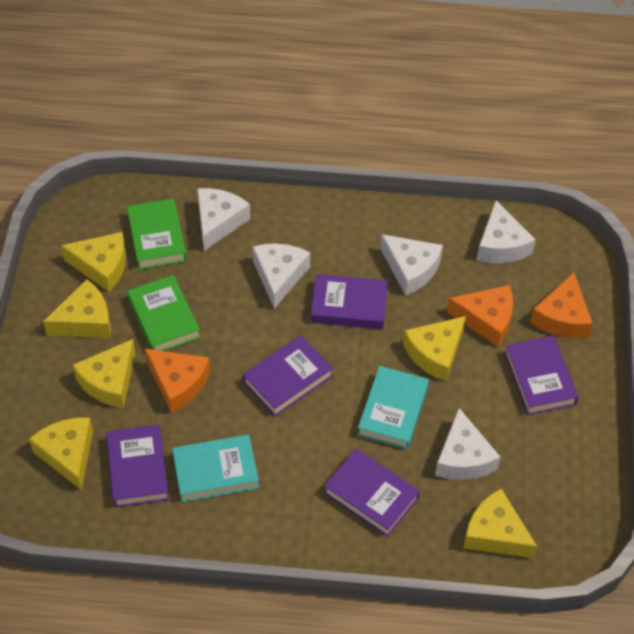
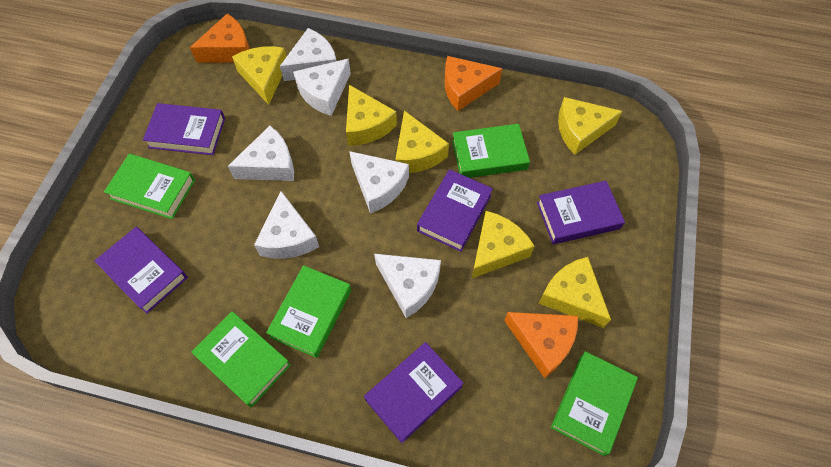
green book: [127,198,187,270] [127,275,201,351] = 2 -> [104,154,195,219] [192,311,291,407] [266,265,351,358] [452,124,530,178] [551,351,638,456] = 5
turquoise book: [172,435,259,502] [358,366,429,450] = 2 -> none = 0
white cheese: [197,188,251,251] [252,243,310,309] [380,234,443,296] [435,408,500,480] [477,201,536,263] = 5 -> [228,126,294,181] [254,191,319,259] [280,28,337,81] [293,58,351,116] [349,151,409,213] [374,254,441,318] = 6

